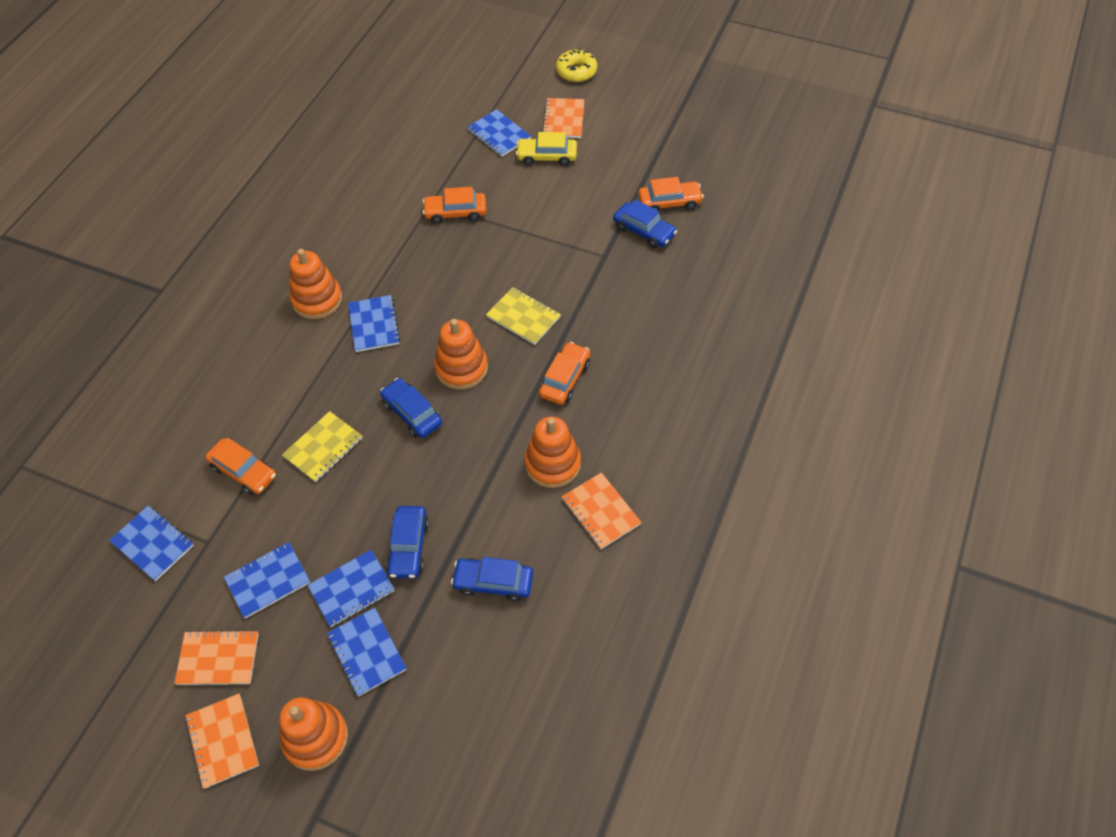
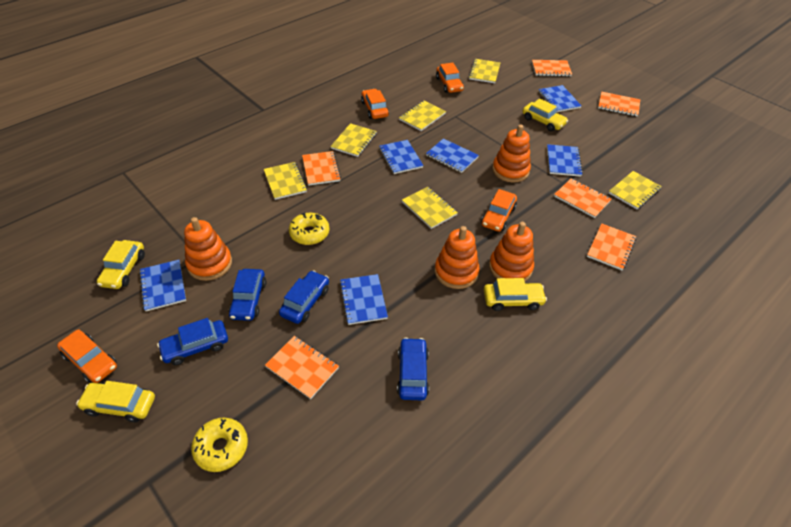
orange notebook: [174,630,259,685] [185,693,259,789] [542,98,585,138] [561,472,642,549] = 4 -> [265,336,339,399] [302,151,341,186] [532,60,572,77] [554,178,611,218] [587,223,636,270] [598,92,640,116] = 6
yellow car: [516,132,577,166] = 1 -> [76,381,155,422] [97,240,145,289] [484,278,547,311] [522,98,568,131] = 4
yellow donut: [556,48,597,82] = 1 -> [191,418,248,472] [289,212,329,245] = 2
yellow notebook: [282,411,363,482] [486,287,561,345] = 2 -> [264,162,307,200] [331,123,377,157] [399,101,446,131] [402,187,458,229] [469,59,501,83] [609,171,662,209] = 6

